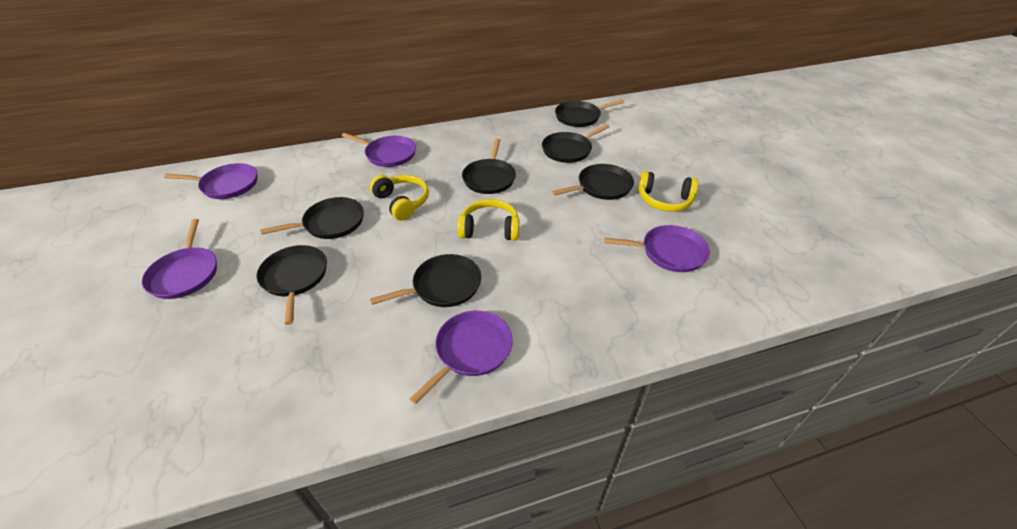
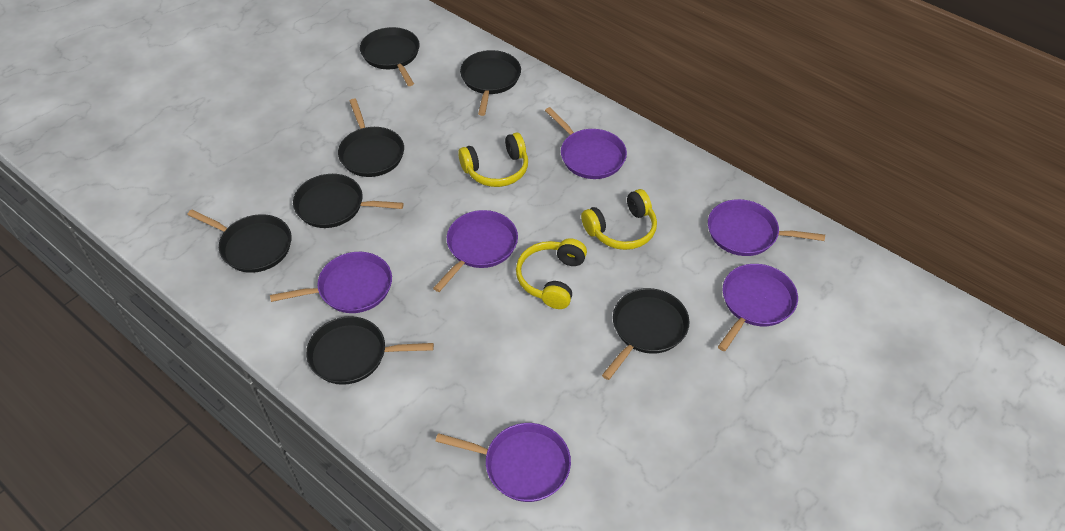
purple pan: [142,219,217,299] [164,163,257,199] [342,133,416,167] [410,311,513,404] [604,225,710,272] = 5 -> [270,252,392,313] [433,210,518,292] [435,423,571,502] [545,107,627,179] [708,199,825,256] [718,264,798,351] = 6

